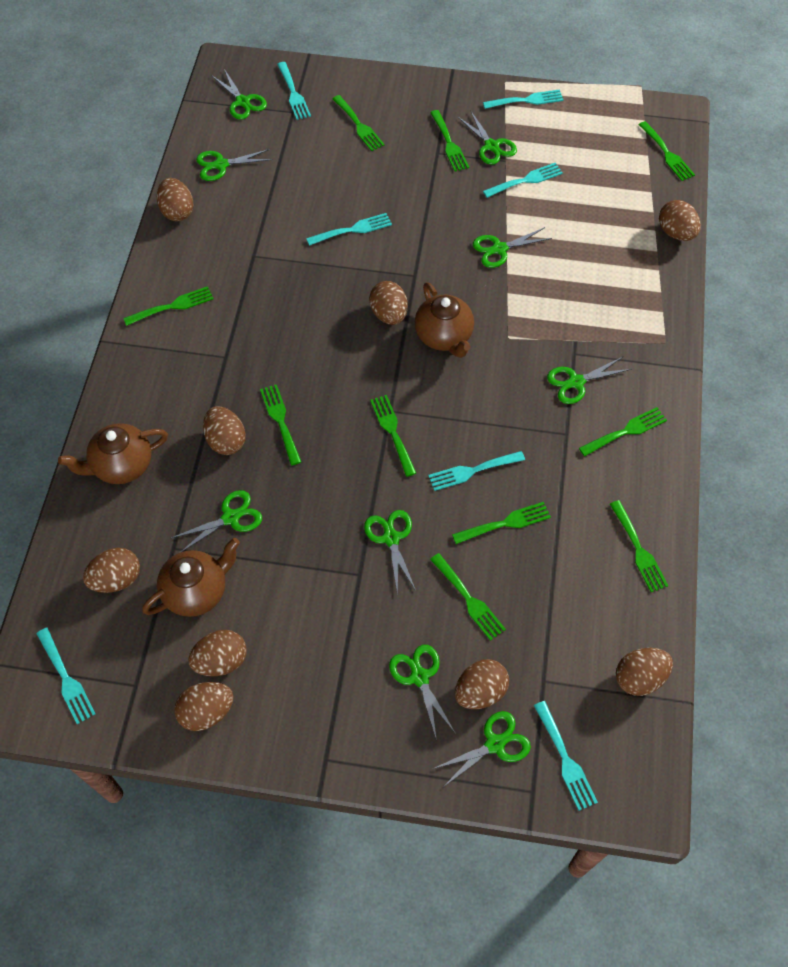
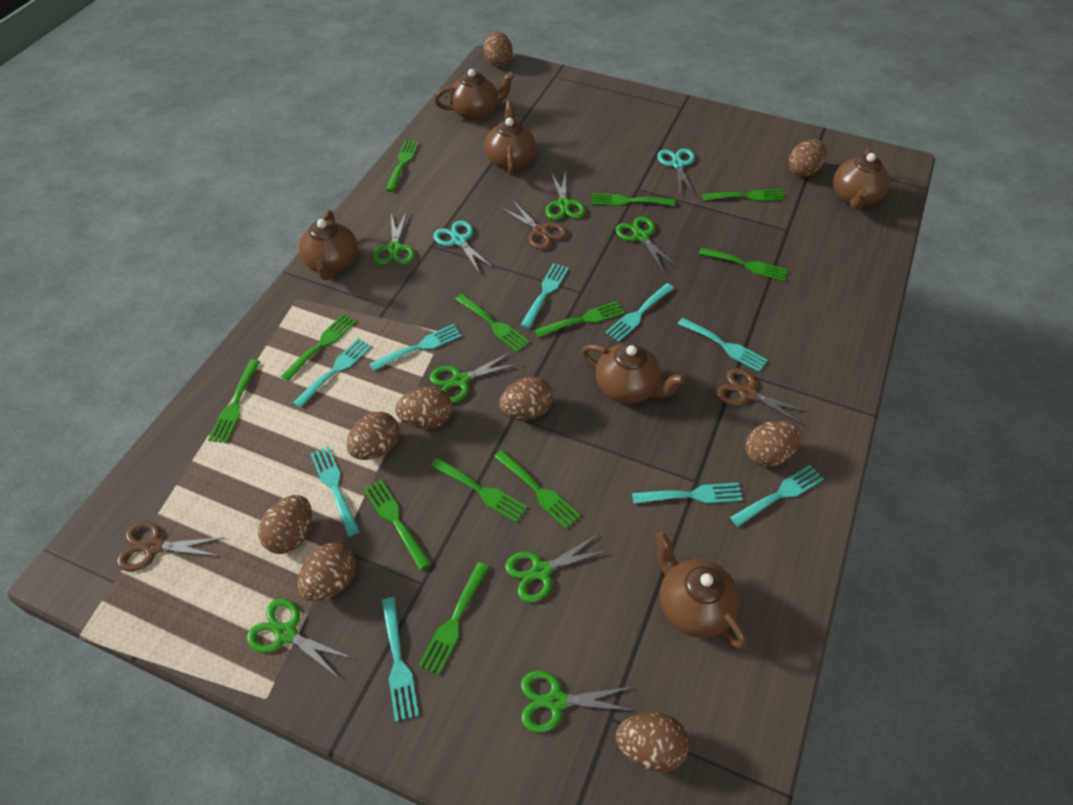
brown scissors: none = 0 -> [117,522,226,571] [501,201,567,250] [717,368,810,425] = 3
brown teapot: [58,423,168,484] [142,538,240,617] [415,282,474,358] = 3 -> [299,210,358,280] [434,69,515,121] [484,101,536,175] [582,343,685,404] [656,532,747,649] [833,148,890,210] = 6
green fork: [123,286,214,326] [260,384,301,465] [332,95,385,151] [370,395,416,477] [430,110,469,171] [430,553,506,641] [452,502,551,544] [579,407,667,456] [610,500,668,592] [639,121,695,181] = 10 -> [208,359,260,443] [281,314,357,381] [363,479,431,570] [386,140,419,192] [418,562,489,676] [430,458,527,522] [455,294,530,352] [494,450,581,529] [534,301,625,338] [591,193,675,206] [698,248,788,281] [702,189,786,201] = 12
green scissors: [171,490,262,552] [196,149,273,181] [211,69,267,120] [364,510,416,595] [389,645,456,741] [433,711,531,787] [458,112,517,165] [473,227,552,268] [547,357,632,404] = 9 -> [247,598,354,679] [373,211,415,265] [430,352,518,403] [505,534,609,603] [521,671,636,733] [545,170,585,220] [615,217,677,270] = 7
turquoise fork: [36,628,96,724] [277,62,311,120] [306,213,392,246] [428,451,525,491] [483,89,563,109] [483,163,563,198] [534,701,598,811] = 7 -> [293,338,372,408] [310,446,360,537] [369,324,462,371] [381,597,419,722] [521,263,569,328] [605,283,674,342] [632,483,743,504] [678,318,768,372] [730,465,824,527] = 9
turquoise scissors: none = 0 -> [433,221,494,274] [657,149,695,196] = 2

